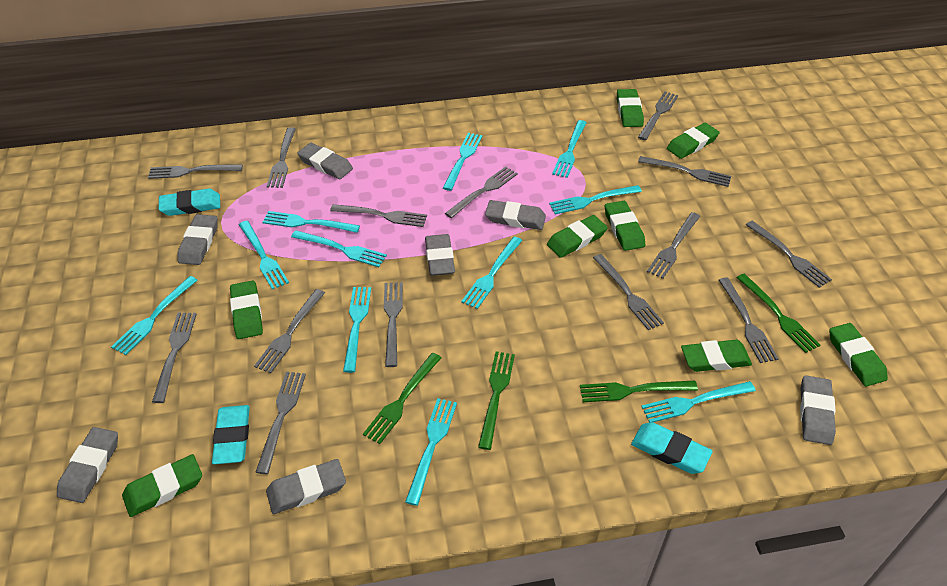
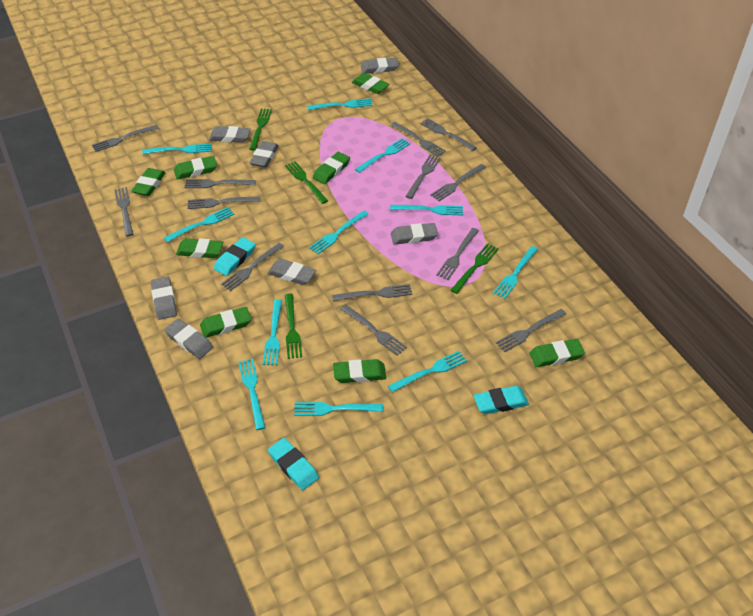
grey fork: [148,164,243,179] [152,313,197,403] [254,289,325,373] [256,371,306,474] [267,127,296,188] [330,204,427,227] [384,282,403,367] [445,166,518,218] [593,254,664,330] [638,91,678,140] [638,156,731,187] [647,212,700,279] [719,278,779,363] [746,220,832,288] = 14 -> [92,125,159,152] [114,187,134,237] [184,179,256,188] [187,196,260,209] [221,243,284,291] [332,284,412,301] [340,304,407,356] [391,122,446,157] [405,155,441,199] [420,118,477,151] [430,164,486,201] [436,228,479,280] [496,309,566,352] = 13

